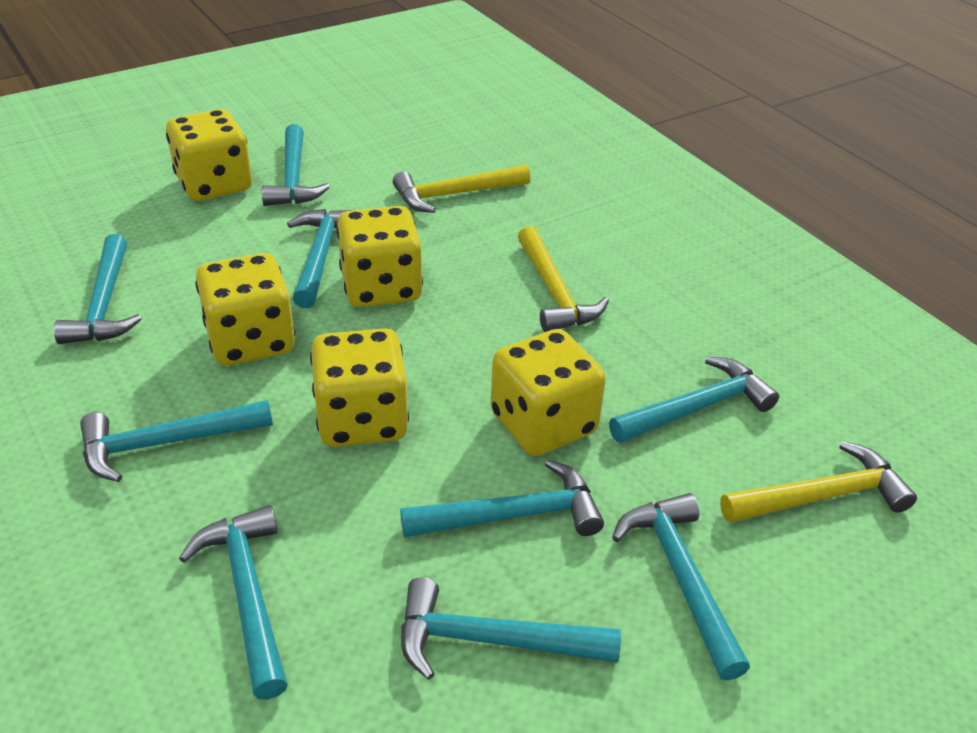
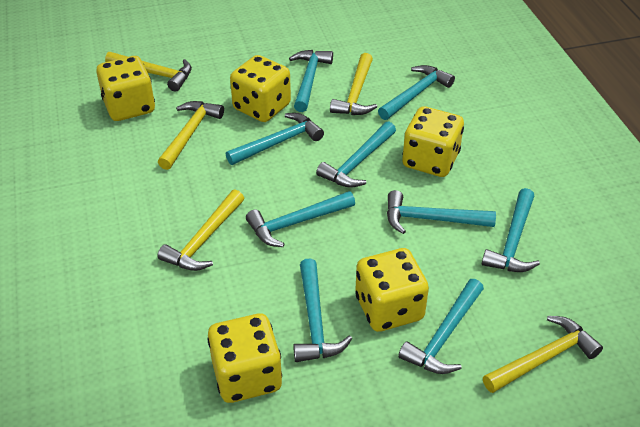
yellow hammer: [393,165,530,213] [518,226,609,332] [720,441,917,523] = 3 -> [105,52,192,92] [157,189,244,271] [158,101,224,170] [330,53,377,115] [483,316,603,393] = 5

